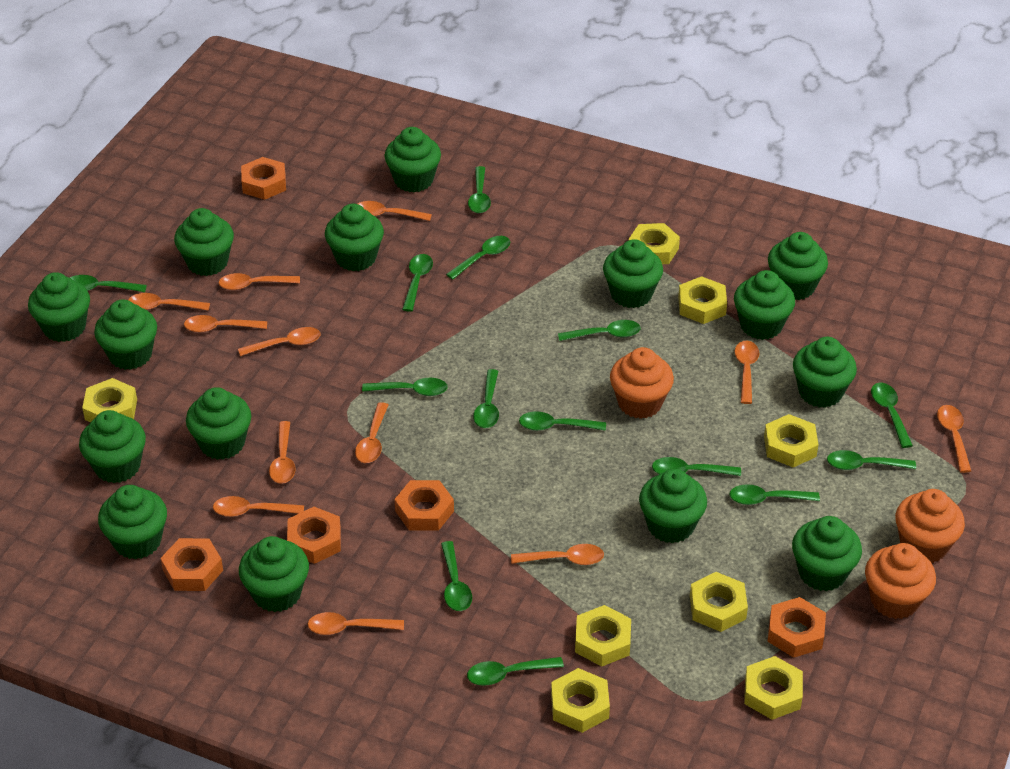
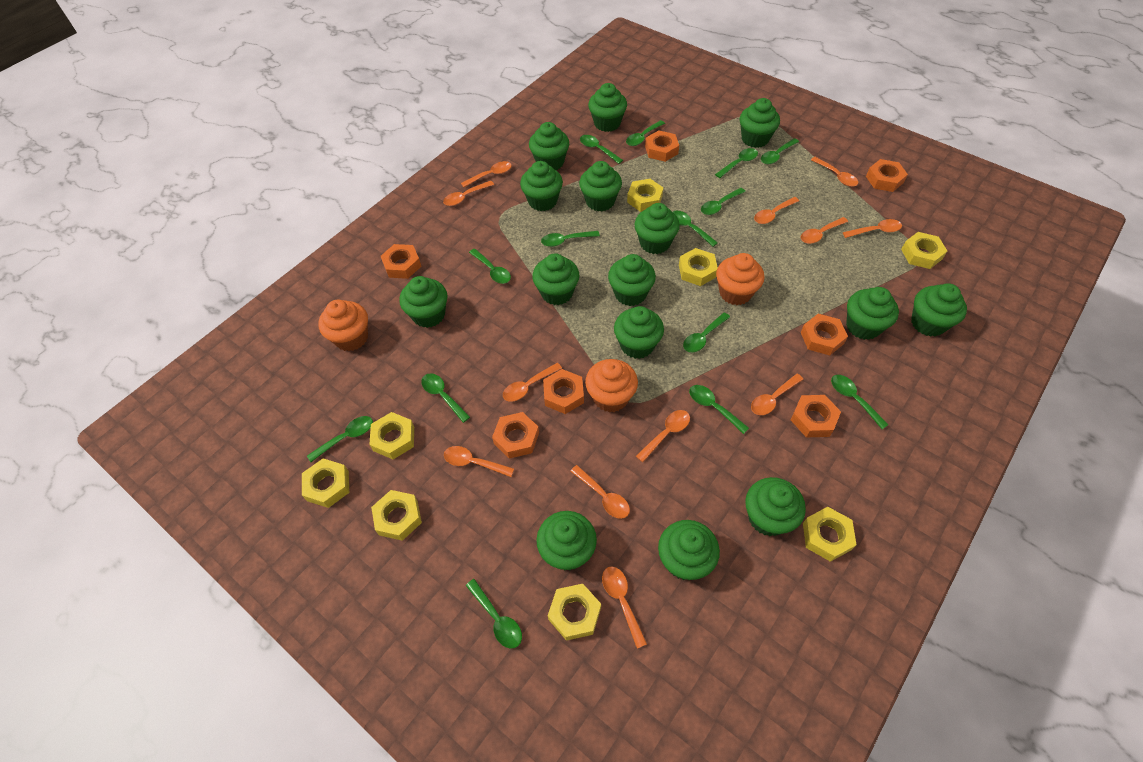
orange nut: [161,538,223,591] [241,157,286,200] [287,507,341,564] [394,480,454,531] [767,597,826,658] = 5 -> [381,244,421,279] [492,412,539,459] [543,369,584,414] [645,130,679,162] [791,395,841,437] [801,314,848,355] [866,159,908,192] = 7

